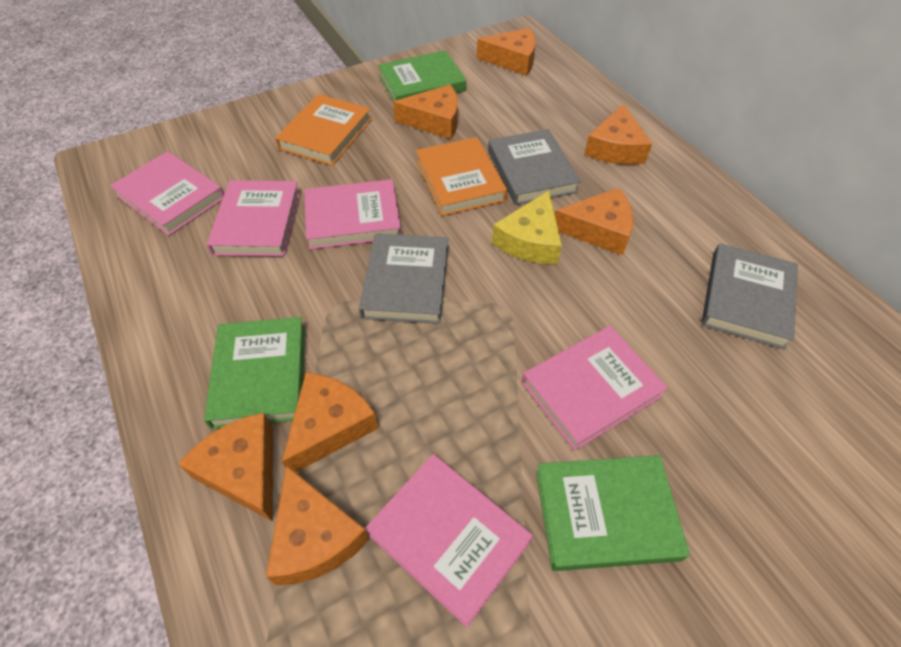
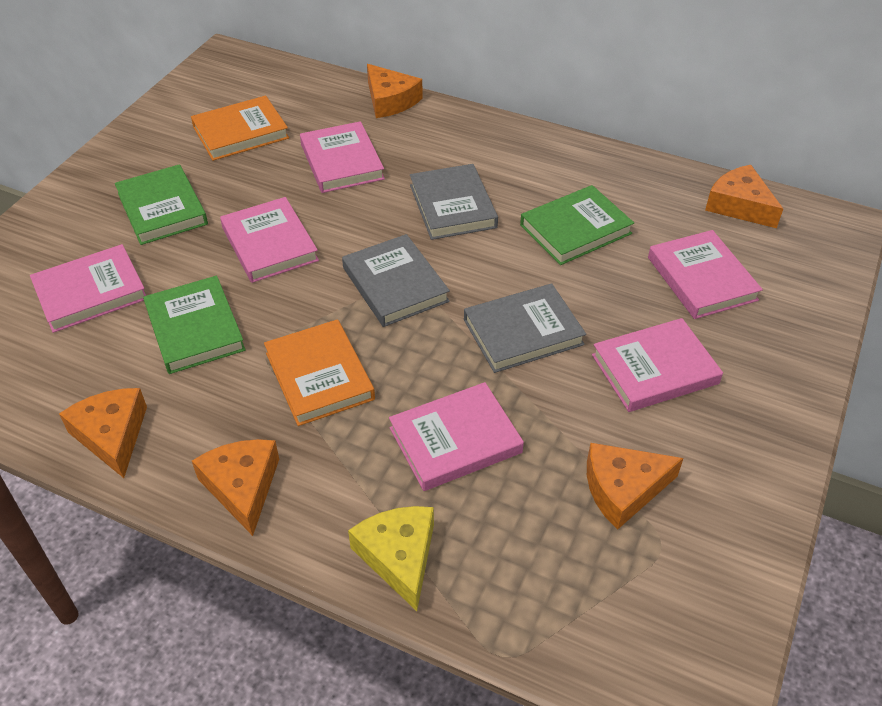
orange cheese: [178,413,273,522] [266,465,369,585] [282,372,379,472] [393,84,458,139] [477,28,536,76] [555,187,633,255] [584,104,652,165] = 7 -> [59,388,147,478] [192,439,279,536] [367,64,423,118] [587,443,683,530] [705,165,783,228] = 5
pink book: [110,151,224,236] [207,180,300,257] [304,179,401,249] [365,454,533,627] [522,326,668,451] = 5 -> [30,244,146,333] [220,197,319,283] [300,121,385,193] [389,382,524,491] [592,318,723,412] [648,230,763,319] = 6

